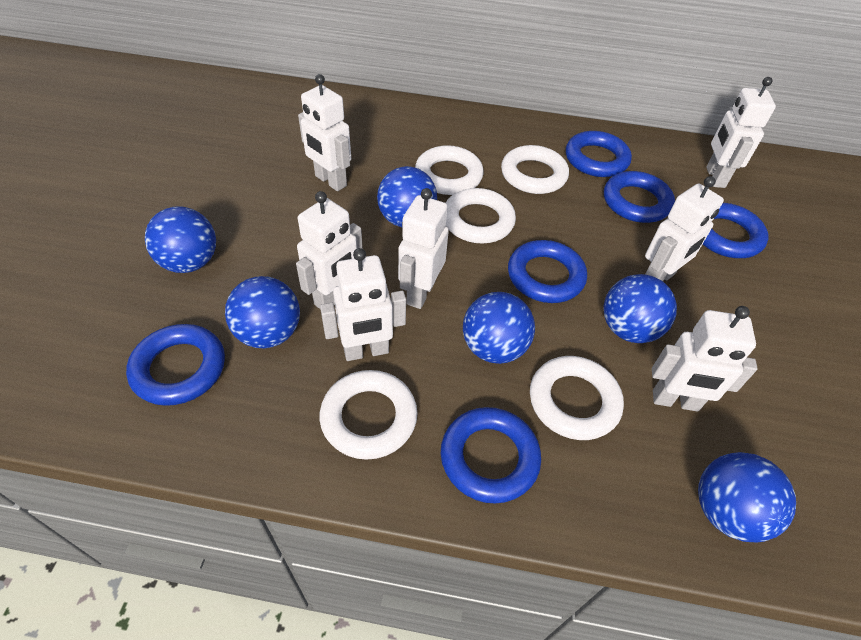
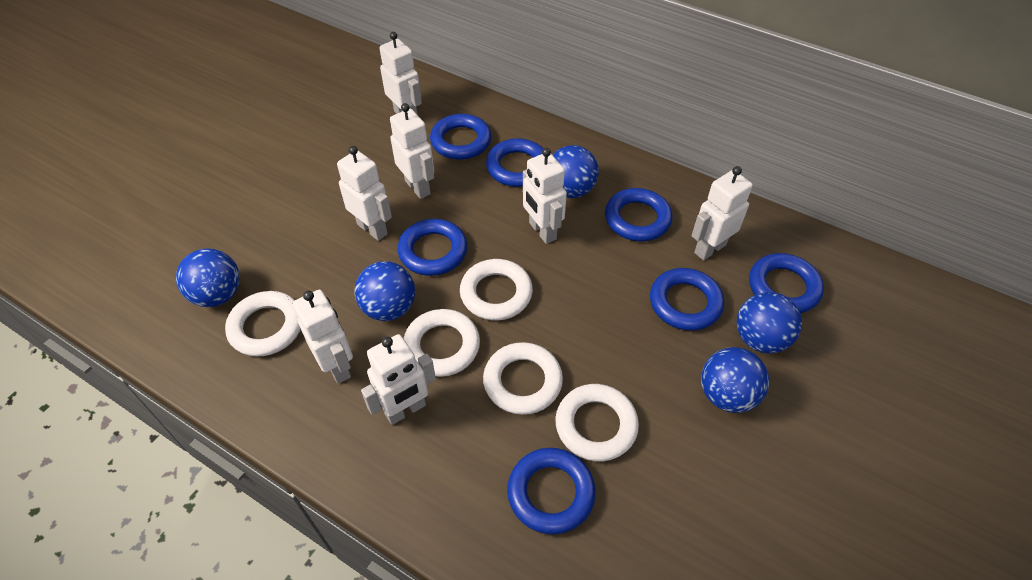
blue ball: [145,206,216,273] [225,276,300,348] [377,166,437,228] [463,292,535,364] [604,274,677,343] [698,452,796,542] = 6 -> [176,248,240,307] [355,261,415,321] [553,145,599,198] [701,347,769,413] [737,292,802,354] = 5
blue ring: [126,324,225,406] [441,407,541,504] [508,240,587,303] [566,131,632,177] [604,171,675,223] [703,203,769,258] = 6 -> [398,219,467,276] [430,114,491,160] [486,138,543,187] [507,448,596,534] [605,188,673,241] [650,268,724,331] [749,253,824,313] = 7

